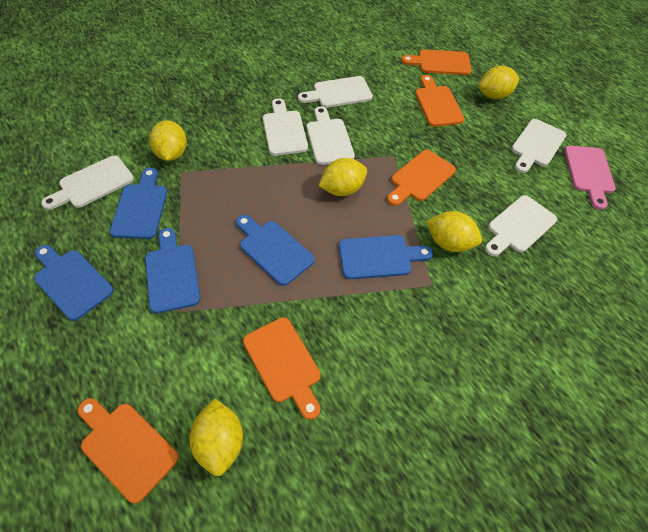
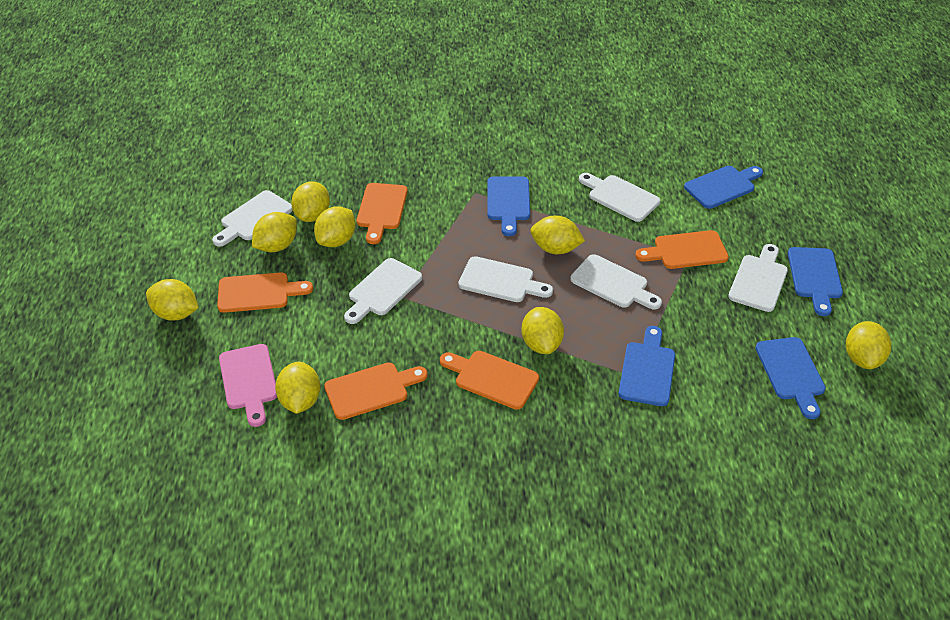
yellow lemon: [149,120,187,161] [189,398,243,476] [319,158,367,196] [426,211,482,252] [479,66,520,99] = 5 -> [146,279,199,321] [252,212,297,252] [275,362,321,414] [291,181,330,222] [314,206,356,247] [521,307,564,354] [530,216,585,254] [846,321,891,369] = 8

